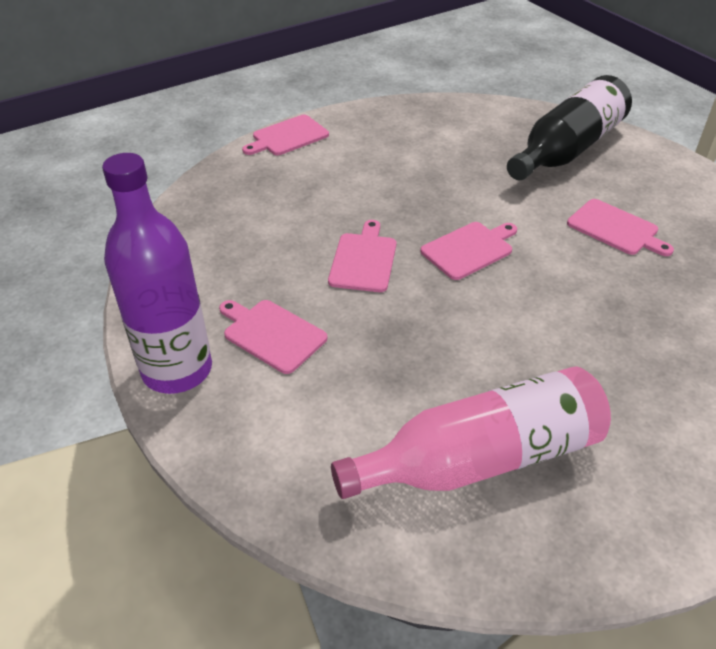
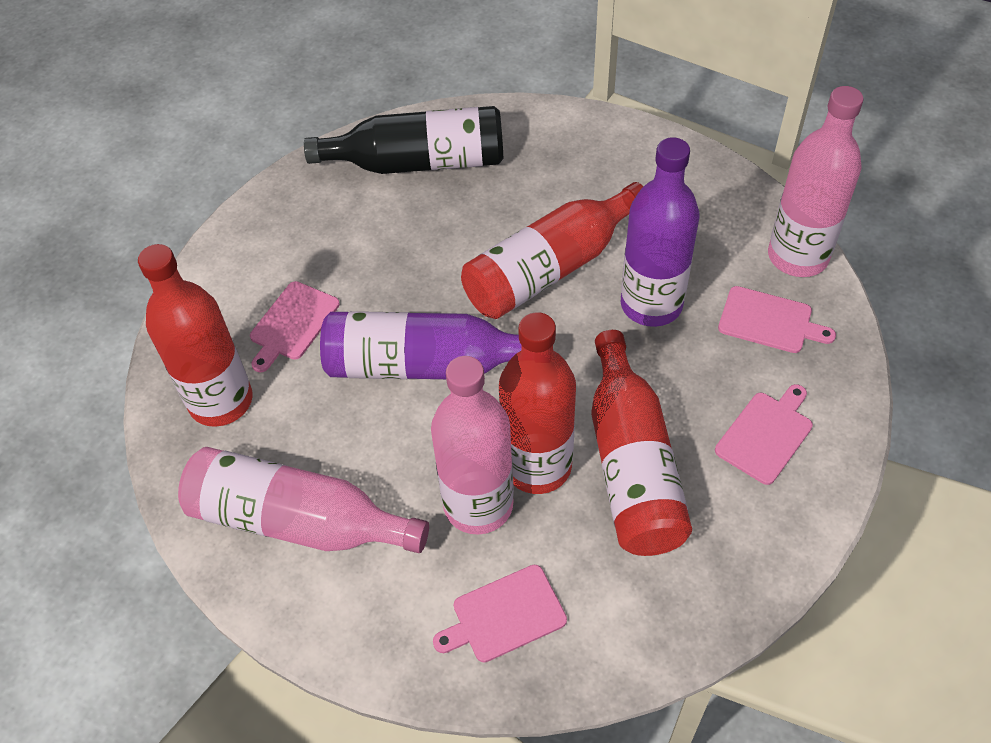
pink bottle: [331,366,611,499] = 1 -> [178,447,429,553] [431,356,514,535] [768,86,864,277] = 3
pink cutting board: [219,300,327,374] [242,115,329,155] [328,220,396,292] [420,222,517,280] [567,199,674,256] = 5 -> [250,281,340,372] [433,565,567,663] [715,384,813,485] [718,286,836,353] = 4
purple bottle: [102,153,212,394] = 1 -> [320,311,522,379] [621,137,699,327] = 2
red bottle: none = 0 -> [138,244,252,427] [461,182,643,319] [499,312,576,494] [591,330,692,556] = 4

